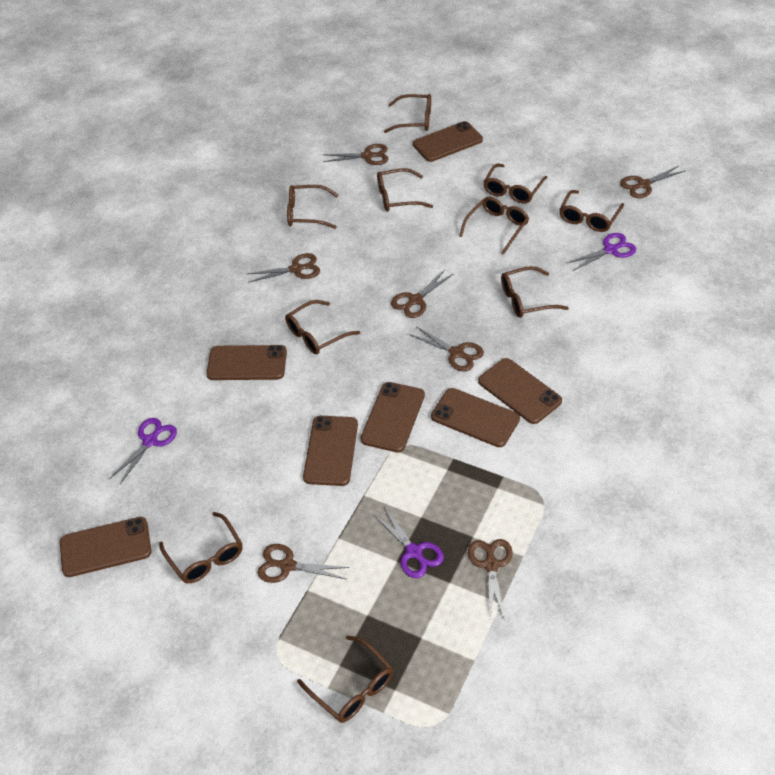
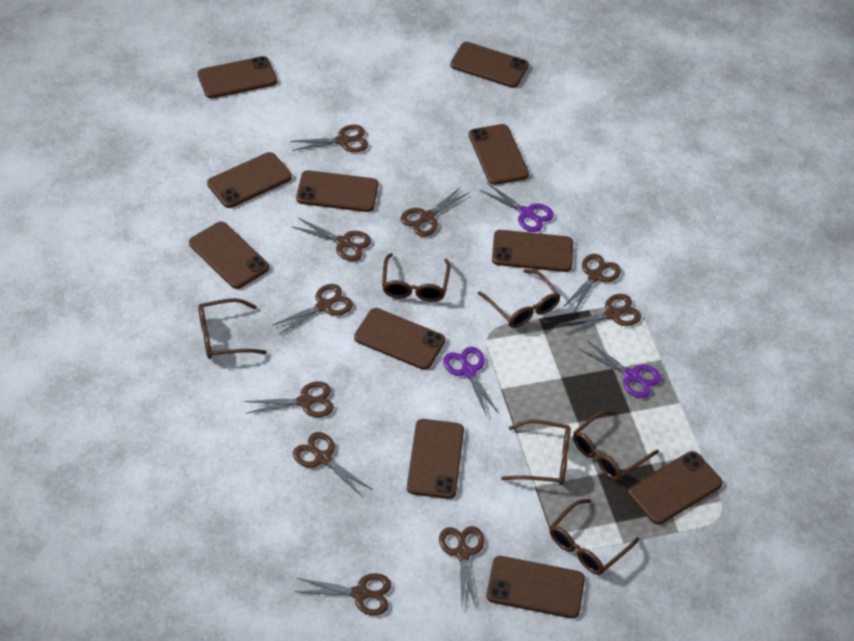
brown glasses: [159,512,243,583] [285,300,360,354] [287,185,338,229] [297,635,393,723] [377,168,433,212] [384,94,431,133] [459,197,529,255] [484,164,547,204] [501,266,569,318] [559,190,624,232] = 10 -> [198,298,267,359] [382,253,450,302] [478,269,560,328] [501,419,571,485] [550,499,639,575] [573,410,659,481] = 6
brown phone: [60,517,151,577] [206,345,287,380] [303,416,358,486] [361,382,425,452] [413,121,483,162] [431,388,520,447] [478,358,562,424] = 7 -> [189,221,269,289] [197,56,277,99] [207,152,292,208] [296,170,378,212] [354,308,445,370] [407,419,464,499] [450,42,529,88] [469,124,529,185] [486,556,585,618] [492,230,573,272] [628,451,723,525] = 11
brown scissors: [247,253,320,282] [257,544,350,583] [322,144,388,165] [391,270,453,318] [411,326,484,371] [468,539,513,621] [620,166,686,198] = 7 -> [244,381,334,417] [273,284,353,335] [290,125,368,152] [292,218,371,261] [293,432,373,498] [295,573,391,616] [401,187,470,237] [439,526,485,610] [559,294,641,335] [562,254,621,314] = 10

